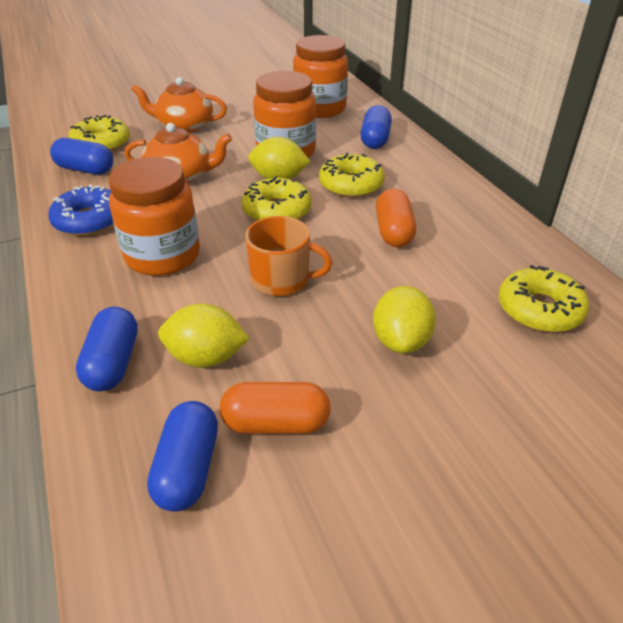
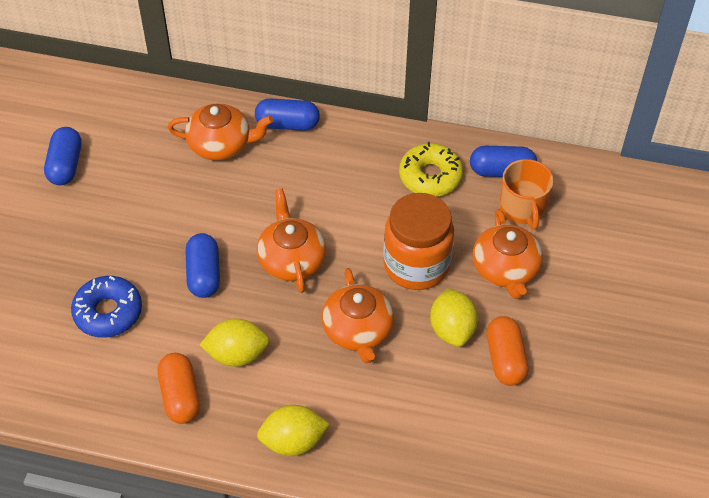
orange jar: [109,157,200,276] [253,71,316,158] [293,35,348,118] = 3 -> [383,193,454,290] = 1
orange teapot: [124,123,232,183] [131,77,227,133] = 2 -> [168,103,273,160] [257,189,326,293] [322,268,394,363] [473,209,543,299] = 4
yellow donut: [68,115,130,152] [242,176,312,221] [319,153,385,198] [498,265,589,332] = 4 -> [399,142,463,197] = 1

